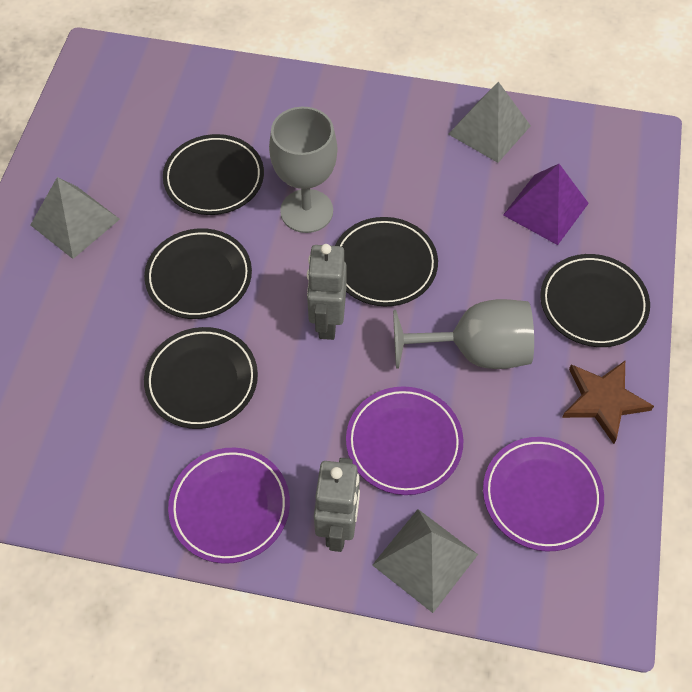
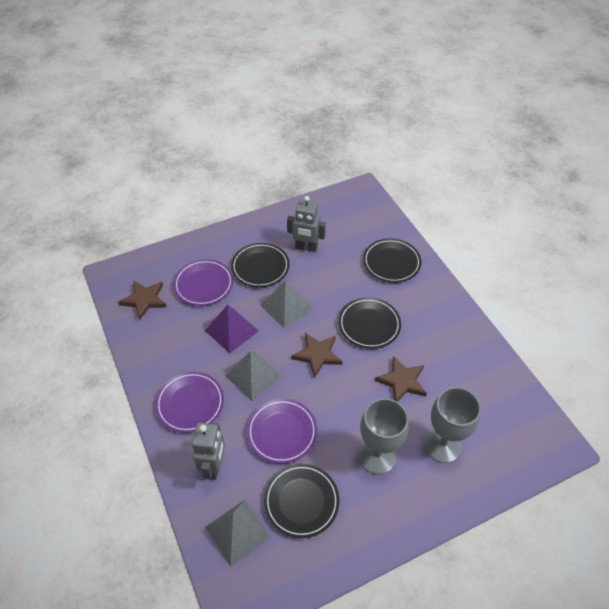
black plate: [144,228,252,319] [144,327,258,429] [163,134,264,215] [335,217,438,306] [540,254,650,347] = 5 -> [231,243,289,288] [264,464,339,538] [339,297,401,349] [363,238,421,283] = 4
brown star: [562,361,654,444] = 1 -> [118,280,167,321] [291,333,342,378] [375,356,427,402] = 3

